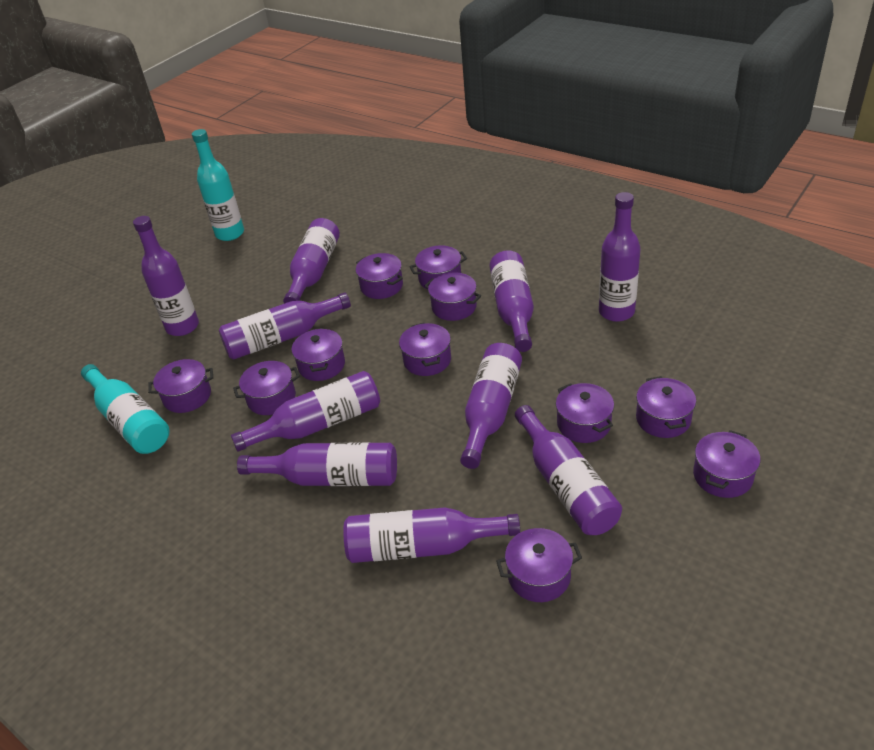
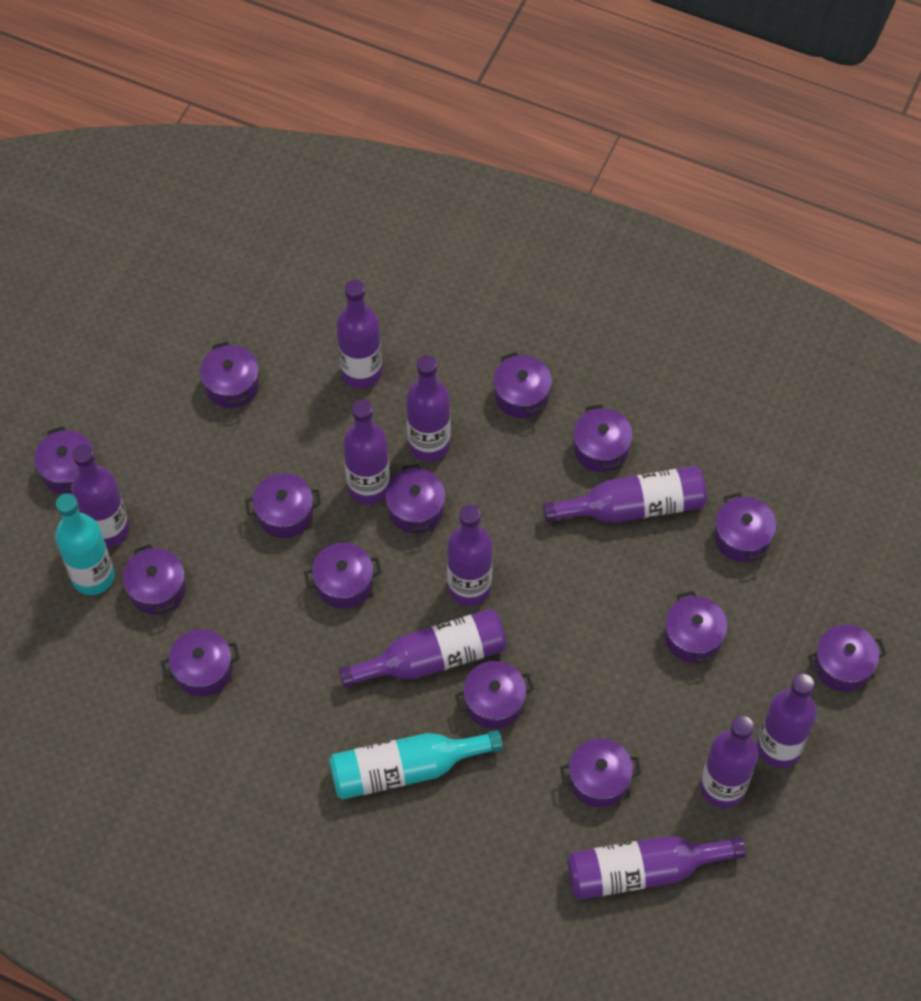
purple pot: [148,359,213,413] [233,361,300,415] [291,328,345,381] [356,253,403,299] [399,323,451,376] [409,245,467,289] [425,273,481,321] [496,528,582,602] [556,383,614,443] [636,376,696,438] [693,430,761,498] = 11 -> [34,426,96,494] [123,544,186,614] [161,629,240,696] [200,341,259,408] [245,473,321,538] [304,543,382,609] [385,464,446,533] [455,661,534,729] [493,352,552,418] [560,738,641,807] [573,404,633,472] [665,591,727,663] [714,492,776,562] [808,624,886,692] = 14

